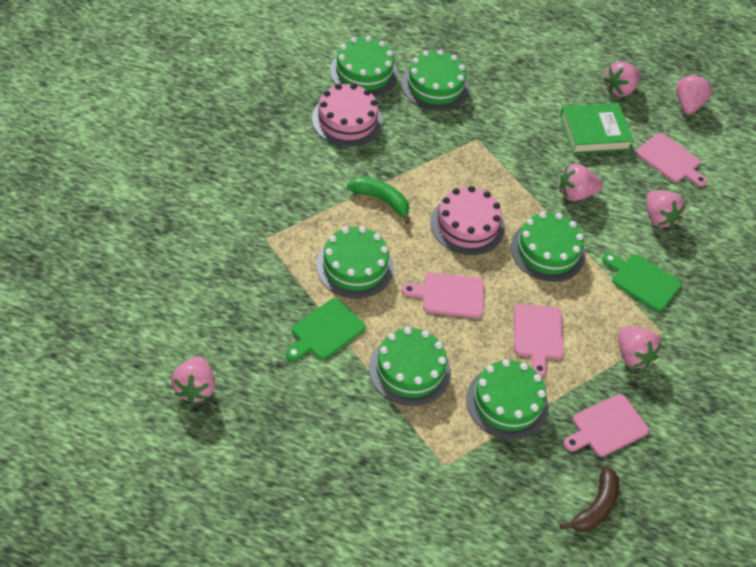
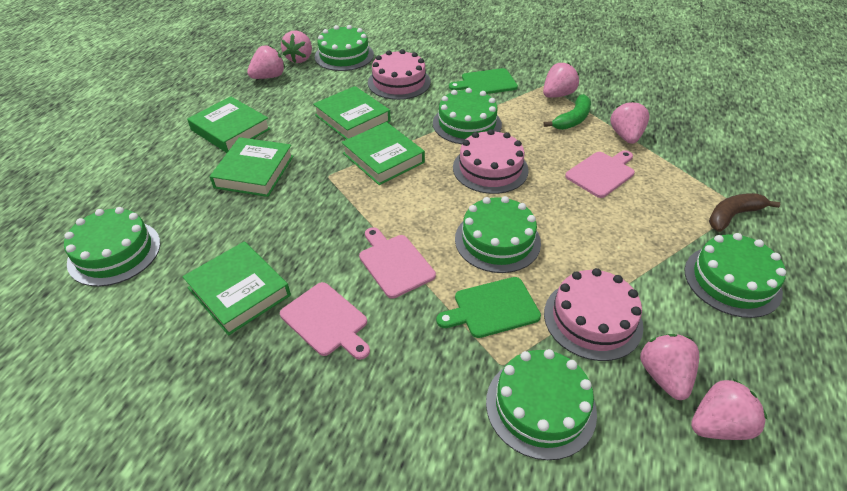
green book: [560,103,634,154] = 1 -> [182,241,291,335] [187,96,271,153] [210,137,293,197] [313,86,391,140] [341,122,425,185] = 5
pink cake: [312,83,382,147] [430,186,505,255] = 2 -> [368,49,431,100] [453,129,529,194] [544,268,643,361] = 3
pink cutting board: [401,272,484,318] [514,304,564,377] [564,394,649,457] [636,133,707,187] = 4 -> [280,282,370,360] [359,227,436,298] [565,150,635,198] = 3

